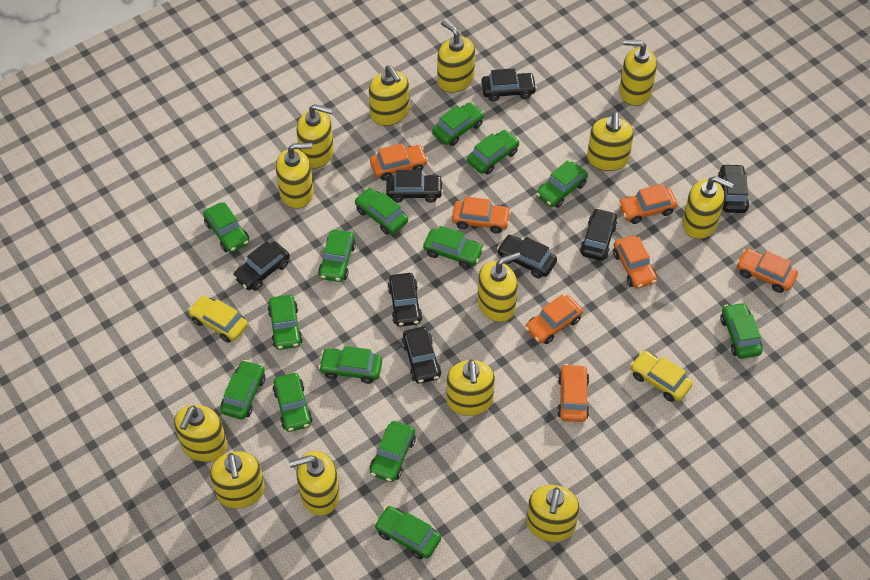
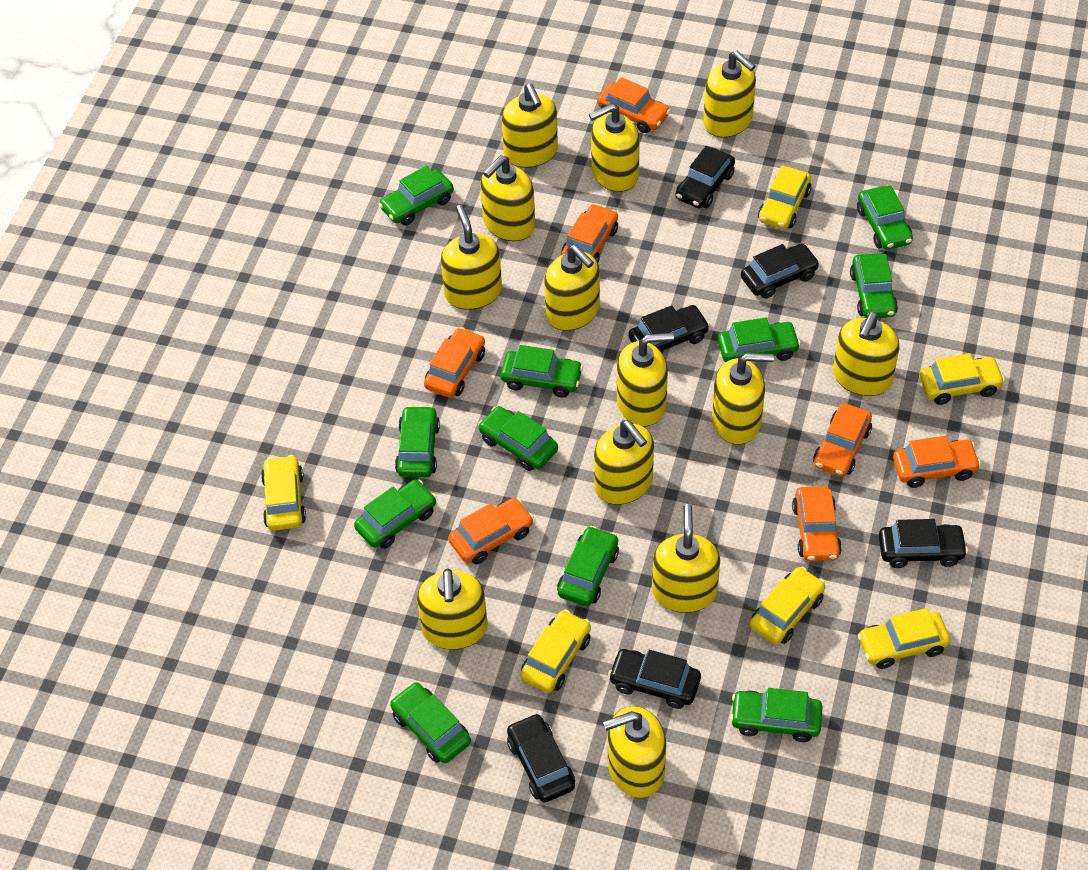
black car: [233,241,290,291] [386,170,443,203] [387,273,423,327] [402,327,442,384] [481,68,537,101] [497,235,557,278] [580,208,618,261] [717,164,750,213] = 8 -> [507,713,575,803] [608,649,701,709] [628,305,710,354] [676,146,735,208] [741,244,820,299] [879,519,968,568] = 6
green car: [203,202,249,253] [221,360,265,419] [267,295,303,350] [273,373,313,432] [318,230,356,282] [319,346,382,384] [355,188,408,235] [370,421,416,482] [374,506,441,559] [423,226,484,269] [432,102,485,146] [467,130,520,175] [536,160,588,208] [720,302,763,359] = 14 -> [354,479,437,549] [378,165,454,226] [390,682,471,763] [395,405,440,477] [478,406,558,471] [500,345,583,398] [557,526,619,606] [718,318,801,362] [730,688,822,742] [850,253,898,318] [857,185,913,250] = 11
yellow car: [188,296,248,343] [630,351,693,402] = 2 -> [261,455,306,531] [520,609,591,693] [750,567,825,644] [758,165,811,229] [858,608,950,669] [919,353,1005,405] = 6

